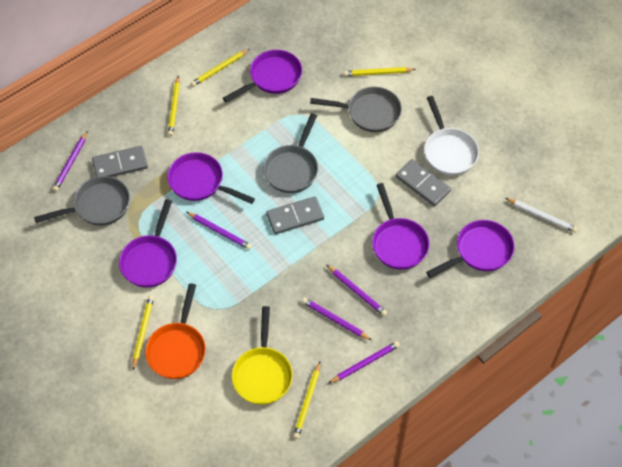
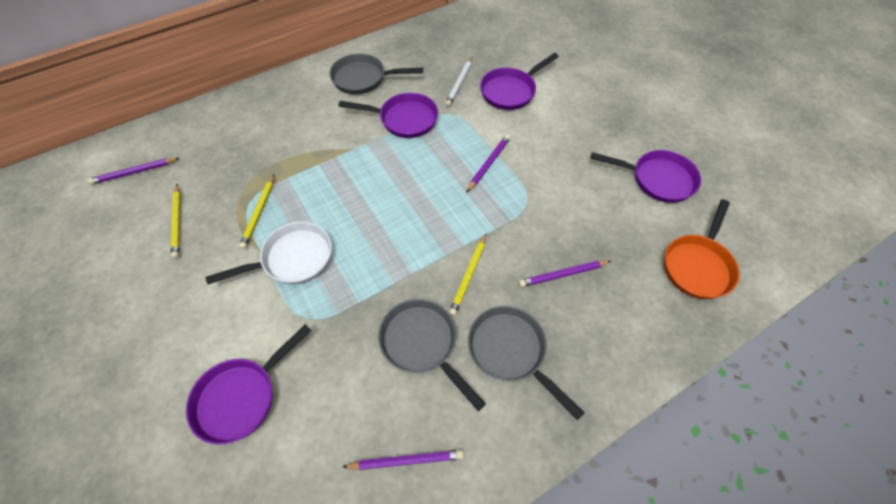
grey domino: [92,146,148,177] [266,196,324,234] [396,159,451,206] = 3 -> none = 0
purple pan: [119,199,177,288] [167,152,255,204] [223,50,302,102] [372,183,430,270] [426,220,515,278] = 5 -> [186,324,312,445] [338,93,438,138] [480,53,559,110] [591,150,701,203] = 4
purple pencil: [53,131,88,191] [186,212,252,250] [302,297,372,340] [327,265,387,316] [328,341,400,384] = 5 -> [87,158,180,185] [343,450,464,470] [467,135,510,192] [519,260,611,287] = 4
yellow pan: [232,306,293,405] = 1 -> none = 0
yellow pencil: [132,295,154,370] [168,75,180,136] [191,49,250,87] [293,362,320,439] [344,67,416,76] = 5 -> [171,184,181,259] [239,175,274,249] [449,234,486,316] = 3

